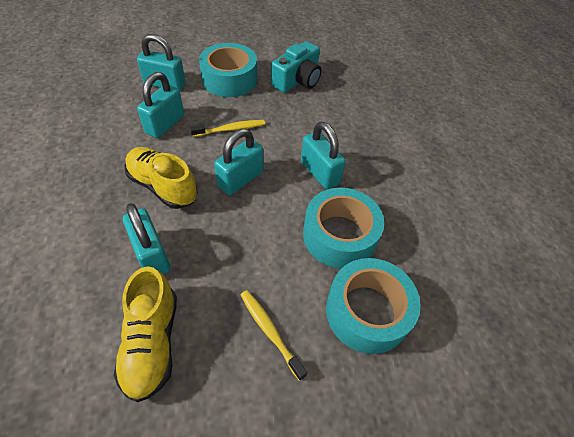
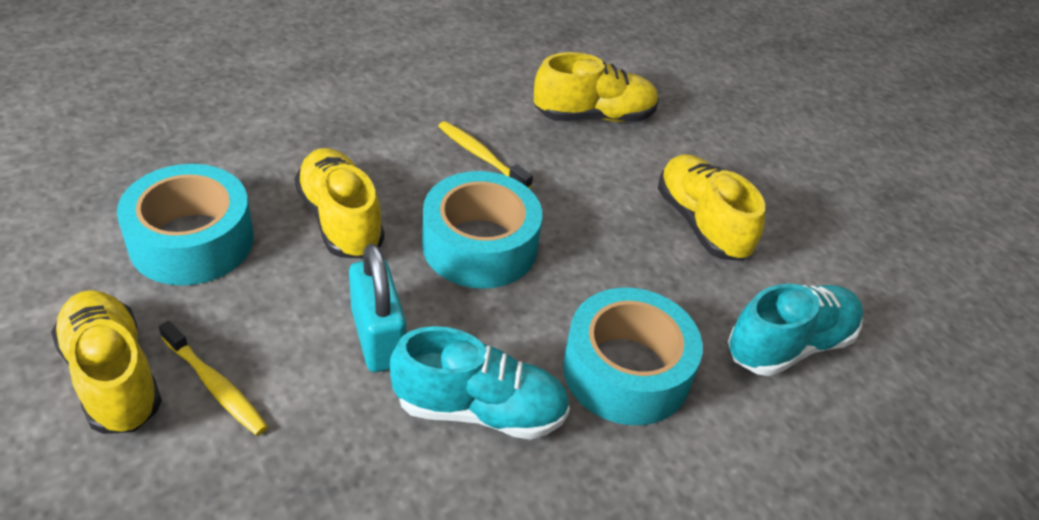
turquoise camera: [271,41,322,93] = 1 -> none = 0
turquoise padlock: [123,203,170,274] [137,34,185,91] [137,72,184,138] [214,129,263,195] [301,122,346,190] = 5 -> [349,244,406,372] = 1
turquoise shoe: none = 0 -> [390,326,570,440] [728,284,863,376] = 2
yellow shoe: [114,266,177,402] [125,147,198,209] = 2 -> [51,290,162,434] [294,148,384,258] [534,52,659,122] [658,154,765,261] = 4

